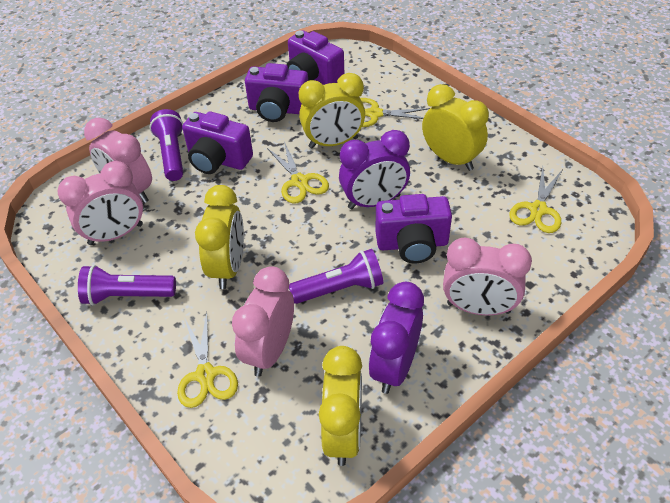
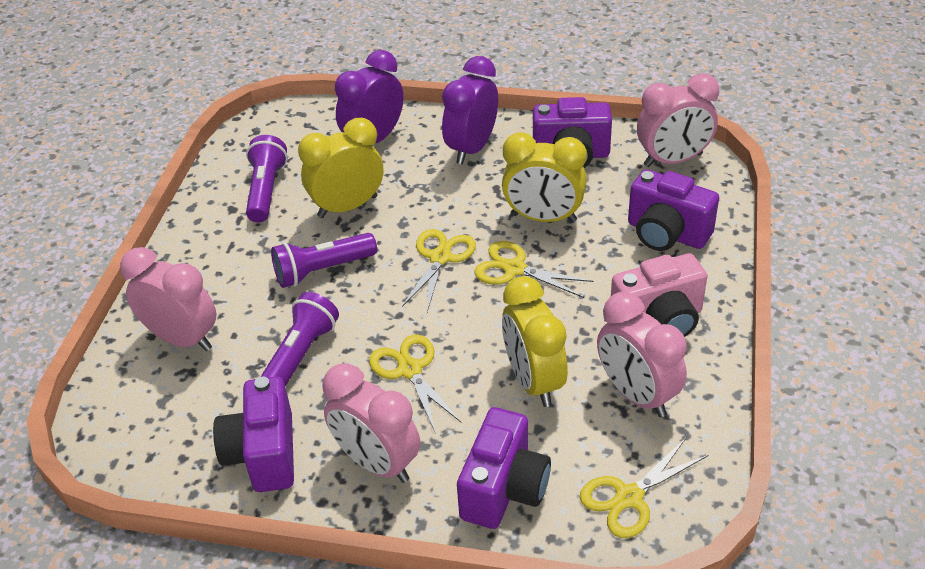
pink camera: none = 0 -> [611,253,707,337] = 1
yellow clock: [195,185,244,289] [299,73,365,148] [319,346,362,466] [422,84,489,171] = 4 -> [298,118,383,218] [502,132,587,222] [502,276,568,407] = 3

